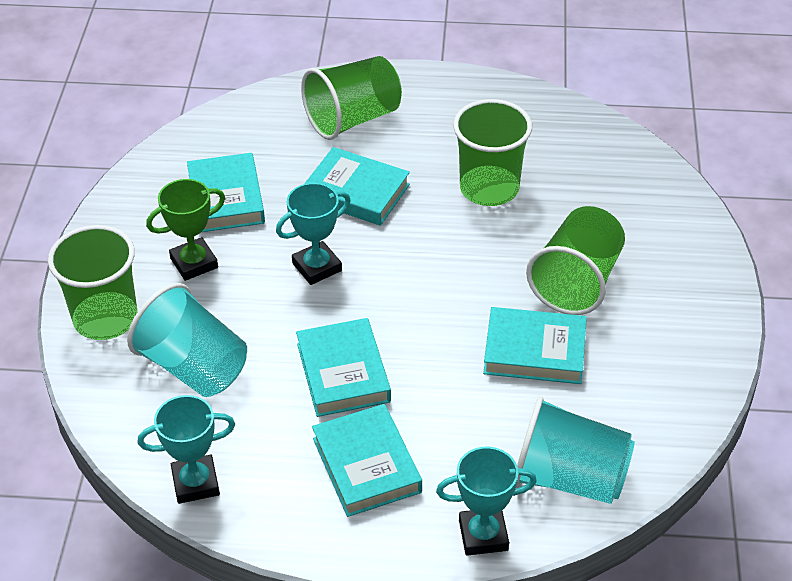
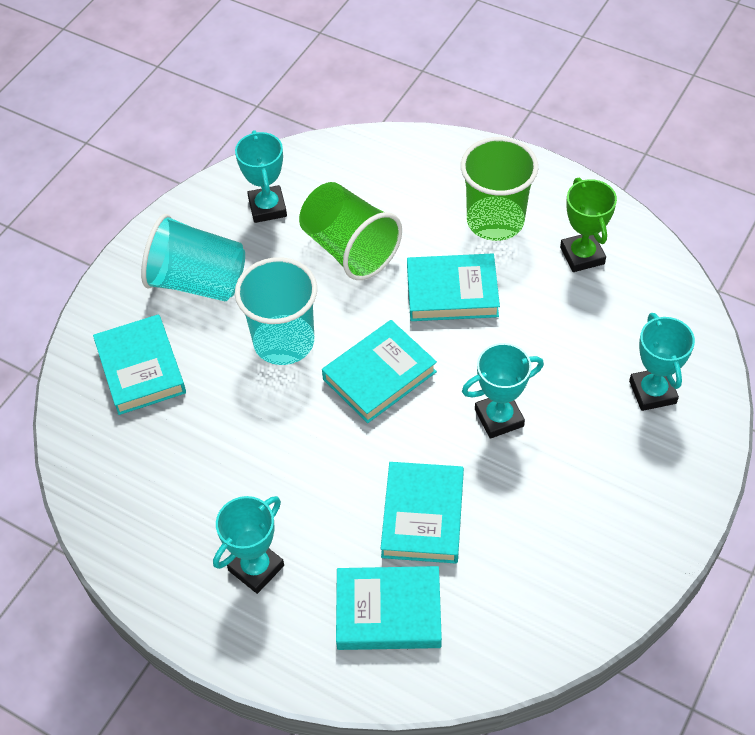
green cup: [48,225,137,340] [301,56,402,140] [453,99,532,206] [526,206,625,315] = 4 -> [299,182,402,280] [461,137,538,241] = 2
turquoise trophy: [138,395,235,504] [276,183,351,285] [436,447,537,556] = 3 -> [213,496,284,594] [235,130,287,223] [462,343,544,439] [629,313,695,411] = 4

